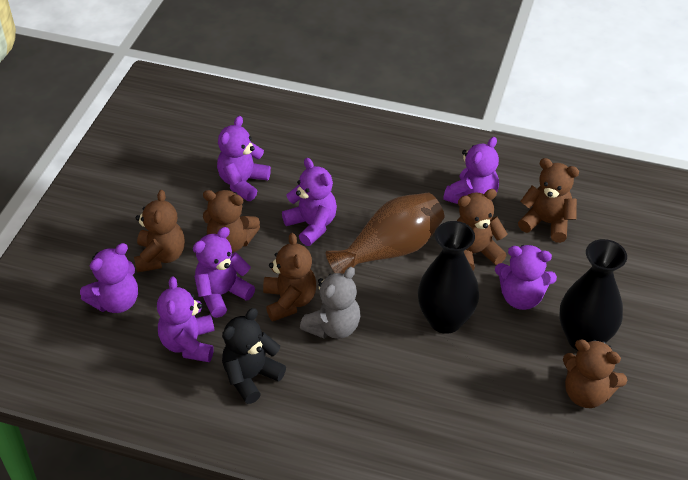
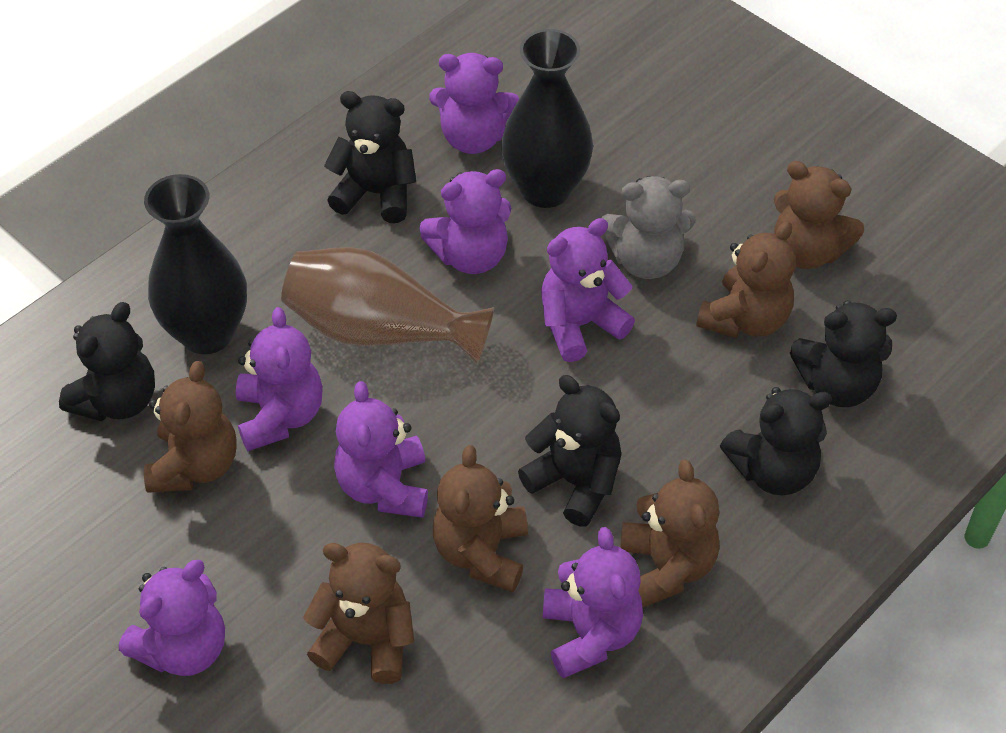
black teddy bear: [222,308,286,404] = 1 -> [59,302,155,421] [324,91,416,223] [518,375,621,527] [720,387,832,495] [790,300,897,407] = 5

